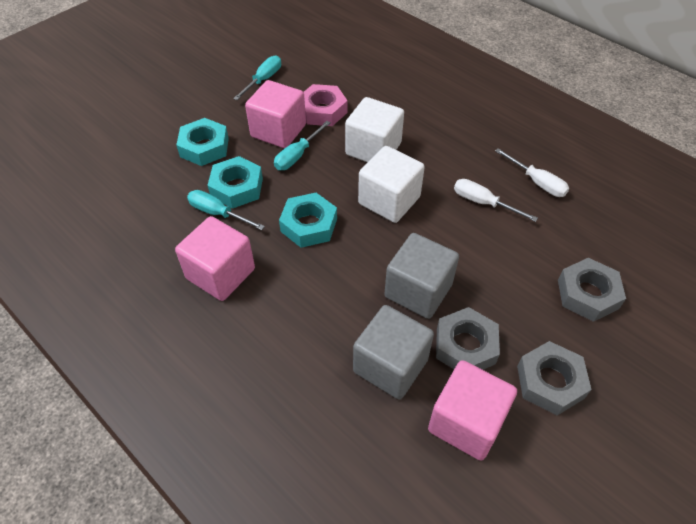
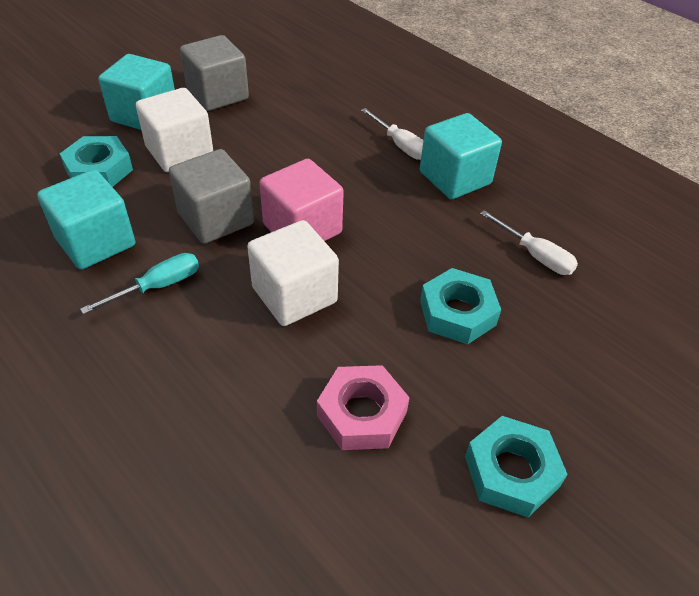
grey nut: [436,307,500,370] [517,341,592,415] [558,258,626,322] = 3 -> none = 0
pink cube: [175,216,255,301] [245,80,306,148] [428,360,517,461] = 3 -> [259,159,344,241] = 1
turquoise cube: none = 0 -> [37,169,135,270] [98,54,175,130] [420,113,502,199] = 3
turquoise screwdriver: [187,190,265,230] [233,56,281,100] [274,121,331,170] = 3 -> [80,253,199,314] = 1

